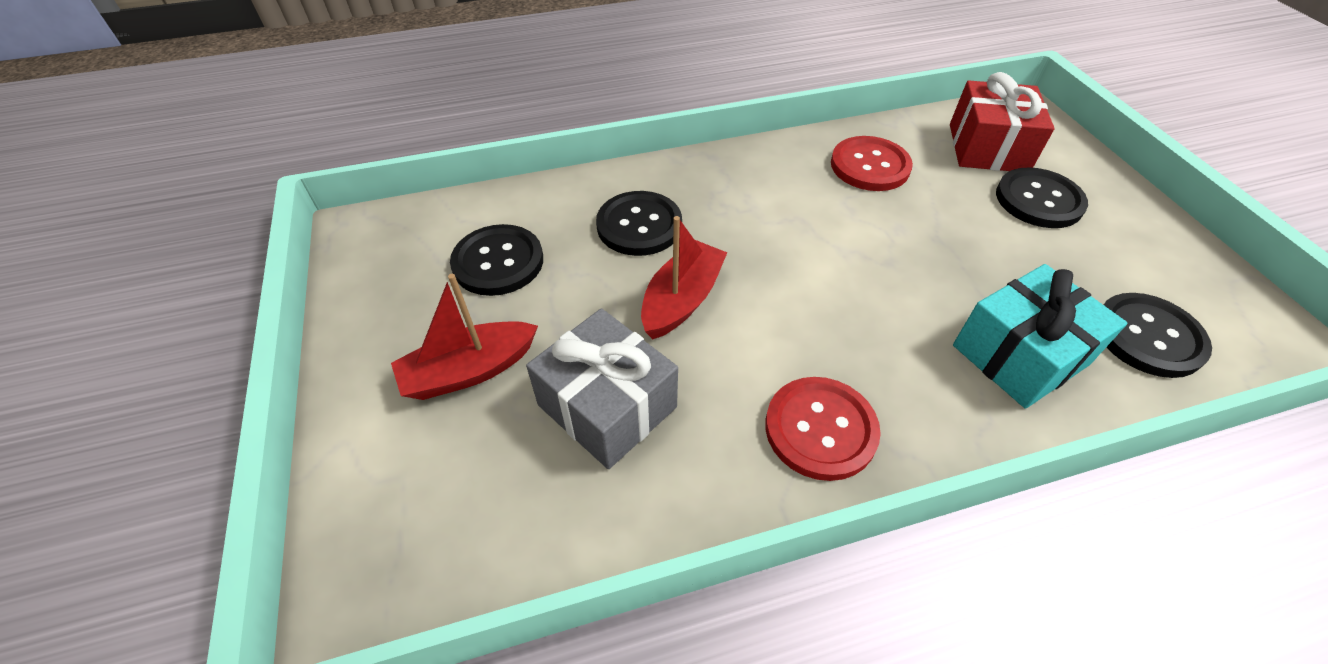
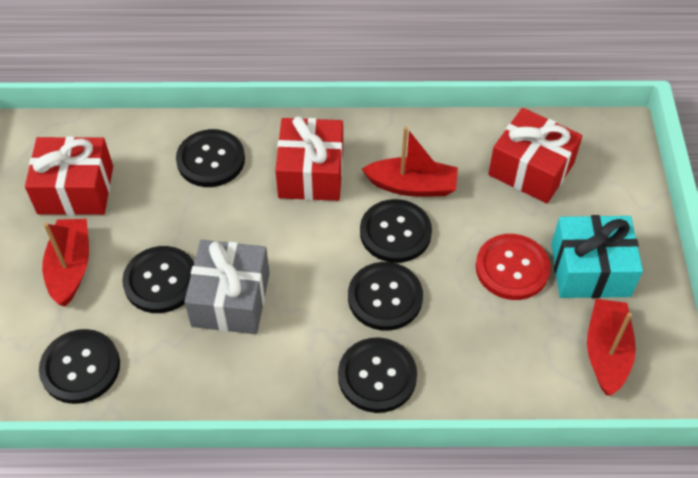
black button: [450,224,543,296] [596,191,682,256] [996,167,1088,228] [1103,293,1212,378] = 4 -> [39,329,120,404] [122,246,194,313] [176,129,245,187] [338,337,417,413] [348,262,423,331] [360,199,432,263] = 6
red boat: [391,274,538,400] [641,216,727,339] = 2 -> [42,219,89,306] [362,127,458,196] [587,299,636,396] = 3
red button: [765,377,881,481] [831,136,913,191] = 2 -> [476,234,551,300] = 1
red gift: [950,72,1055,171] = 1 -> [25,136,113,215] [275,116,343,201] [488,108,583,204] = 3

